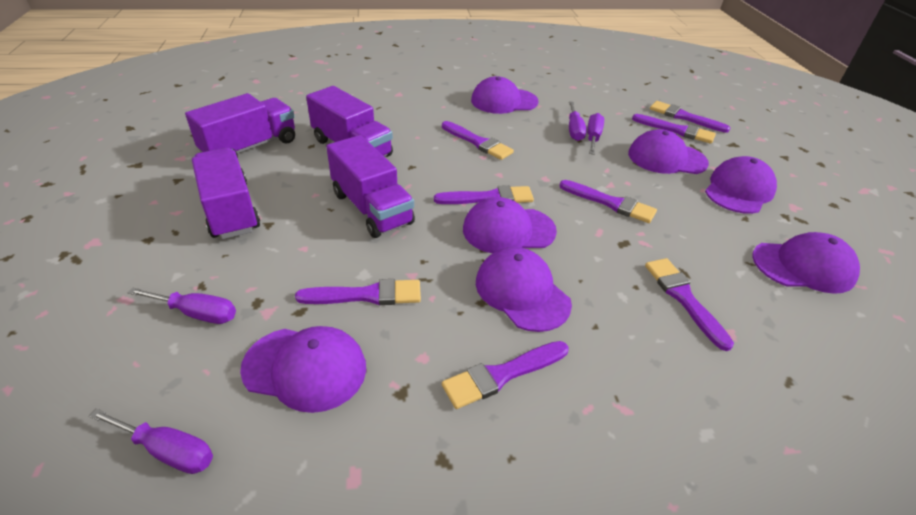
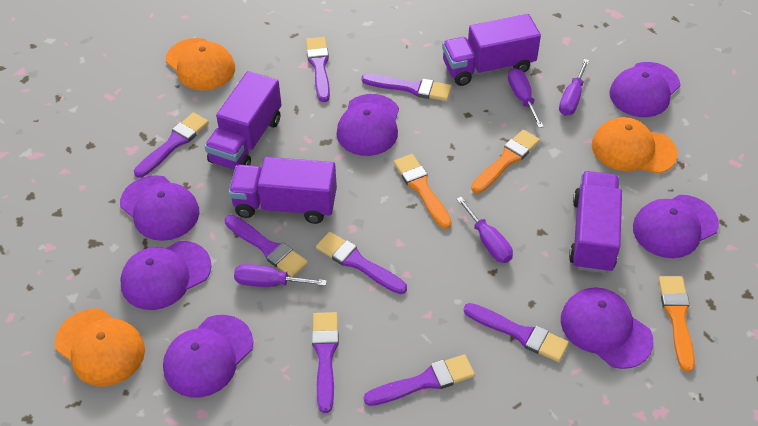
orange brush: none = 0 -> [394,154,452,229] [471,129,540,193] [658,276,695,372] = 3
orange cap: none = 0 -> [55,308,145,386] [166,38,235,90] [592,117,678,174] = 3

